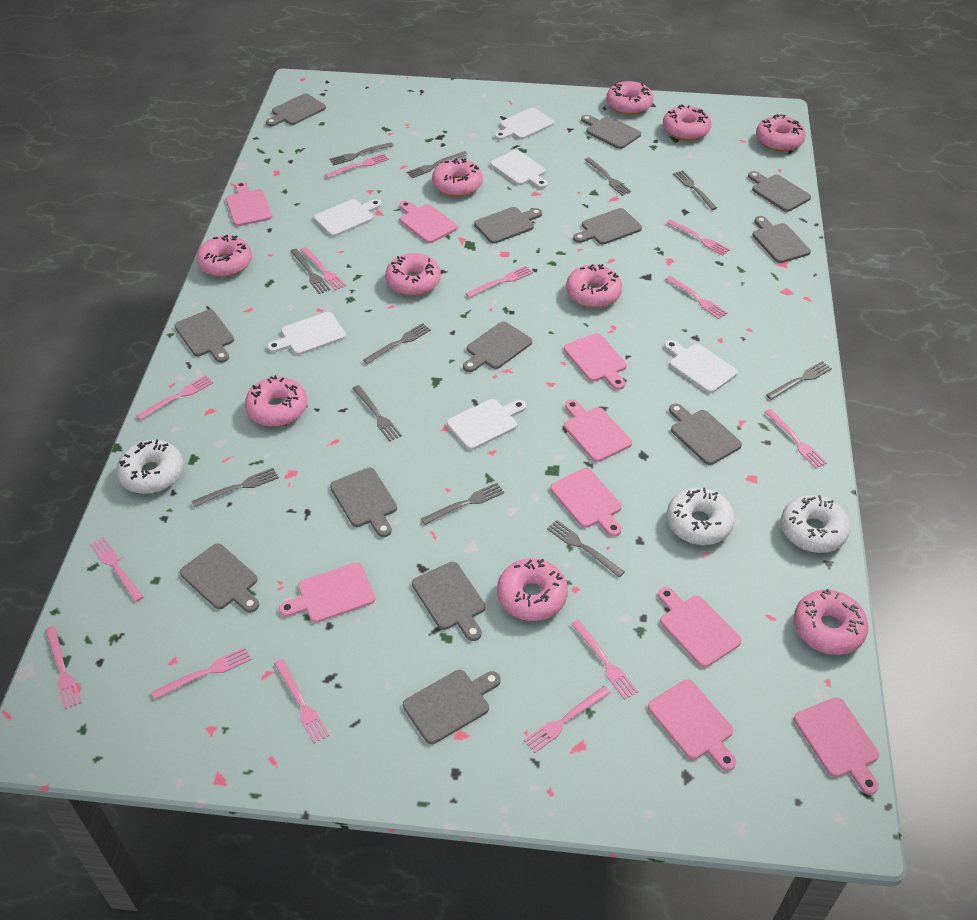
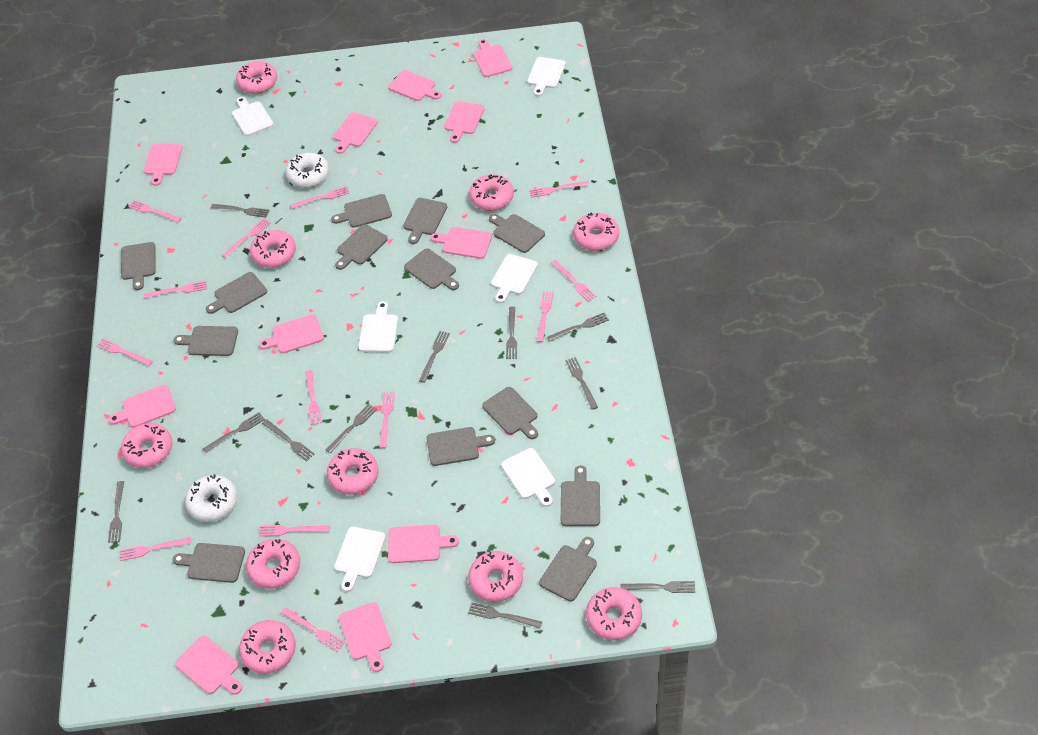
pink cutting board: [226,182,272,226] [279,562,375,623] [400,201,458,243] [550,468,622,537] [564,333,627,390] [564,400,632,462] [648,679,736,771] [658,587,742,667] [794,697,879,795] = 9 -> [109,385,176,428] [144,144,183,186] [175,636,242,695] [259,314,324,353] [333,112,378,154] [339,602,392,672] [388,70,441,101] [388,525,459,563] [430,227,492,259] [444,101,484,143] [473,39,512,77] = 11
white donut: [116,439,183,494] [667,488,735,545] [781,495,850,553] = 3 -> [185,474,238,522] [286,153,329,188] = 2

